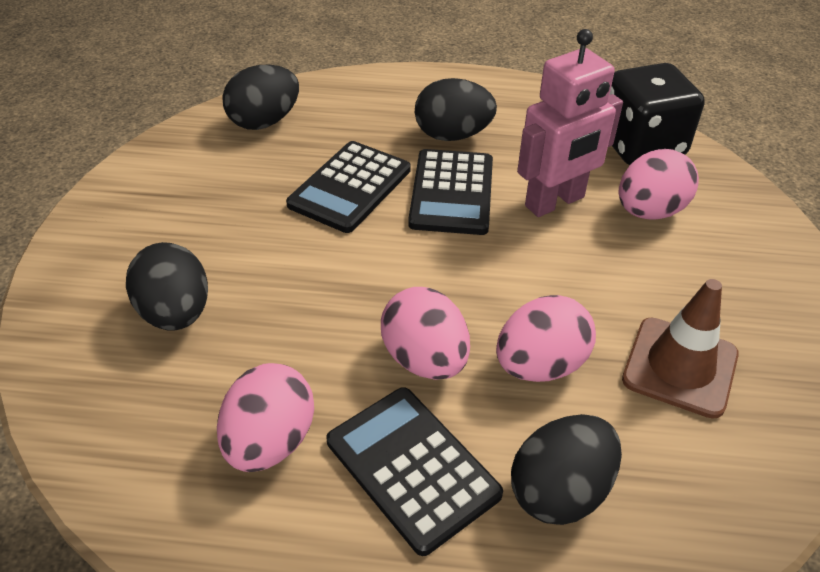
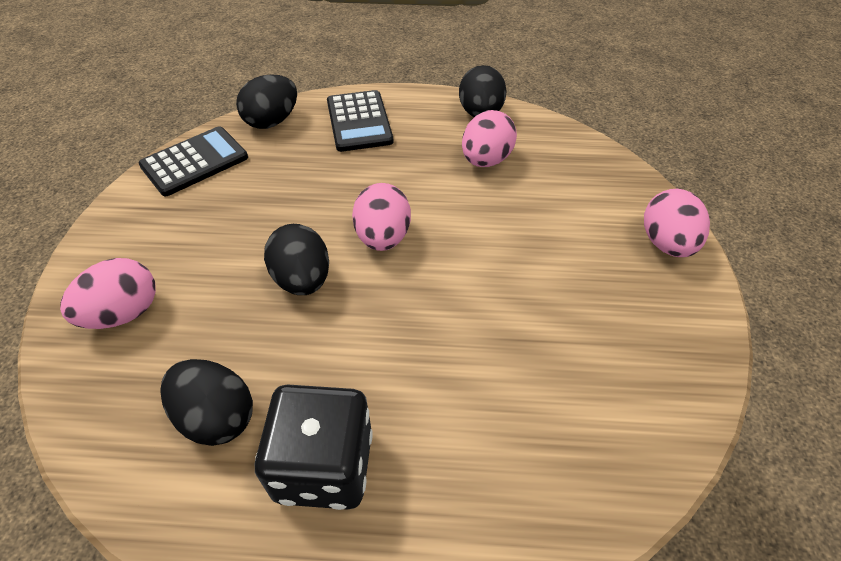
black calculator: [286,141,411,233] [327,387,503,556] [408,149,493,235] = 3 -> [139,126,248,196] [327,90,394,152] = 2
brown traffic cone: [622,279,739,419] = 1 -> none = 0
pink robot: [517,29,623,217] = 1 -> none = 0

